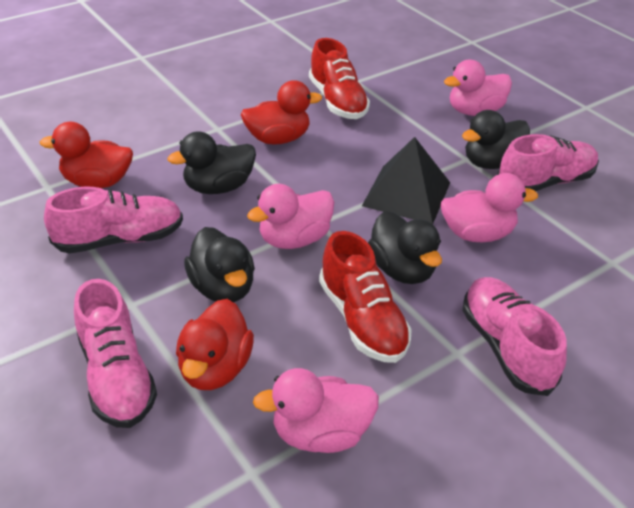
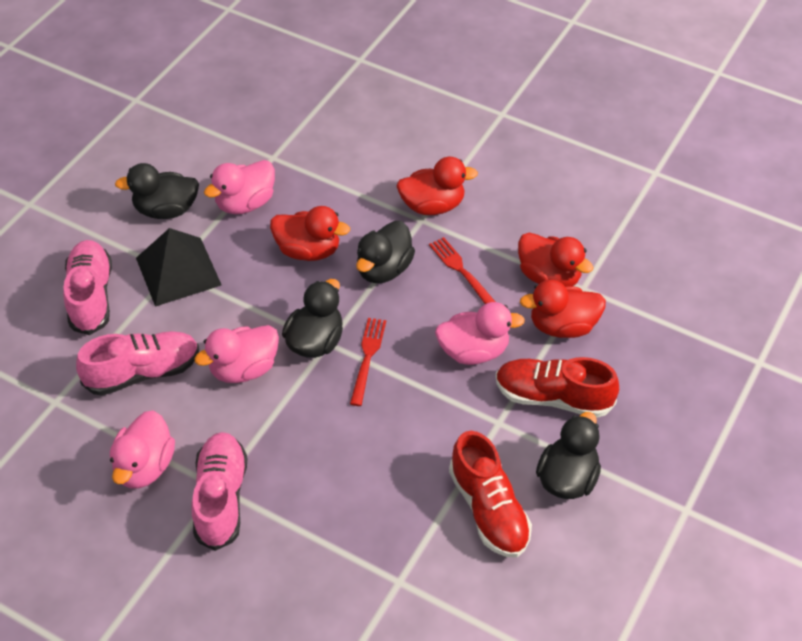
pink shoe: [44,187,183,254] [74,279,157,428] [462,277,567,396] [497,134,599,191] = 4 -> [63,240,112,335] [76,331,199,396] [191,432,248,551] = 3
red duck: [40,122,133,188] [176,299,254,390] [241,80,322,145] = 3 -> [270,206,350,261] [397,157,478,215] [518,233,594,286] [520,280,606,338] = 4
red fork: none = 0 -> [350,318,386,406] [429,237,495,304] = 2

